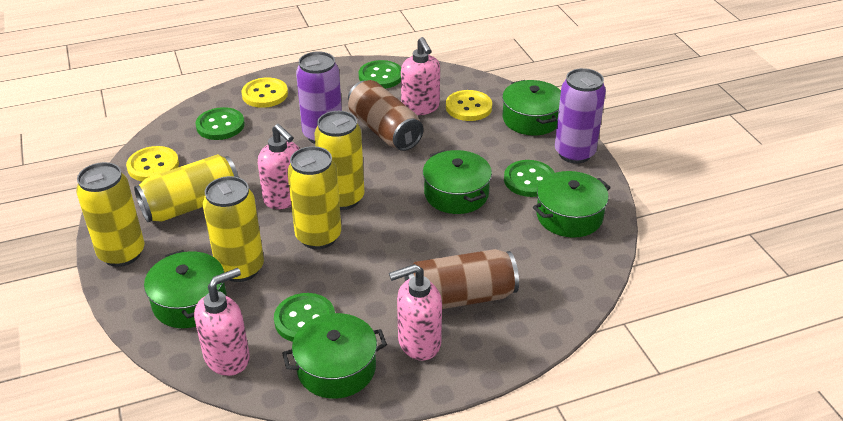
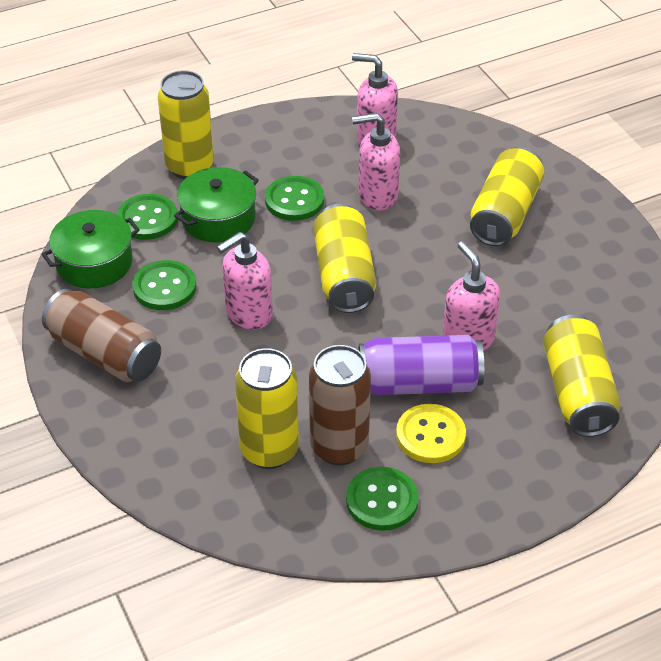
green pot: [144,250,227,328] [282,313,387,399] [423,150,492,214] [502,80,561,136] [533,171,611,238] = 5 -> [42,210,140,288] [174,167,259,243] = 2
purple can: [296,51,342,144] [555,68,606,163] = 2 -> [358,335,484,395] = 1
yellow button: [126,146,179,181] [241,78,288,108] [446,90,492,121] = 3 -> [396,404,466,463] = 1

